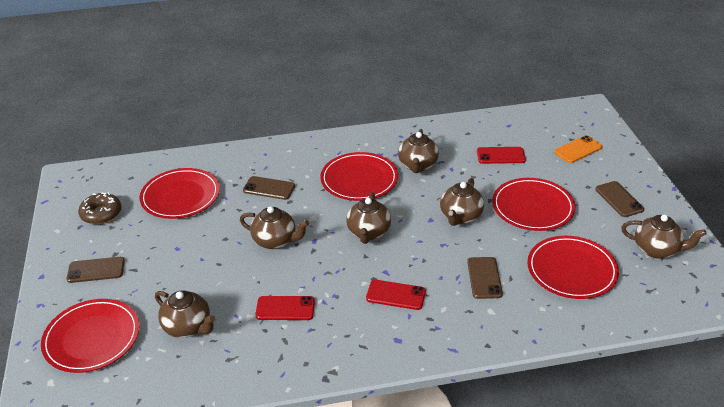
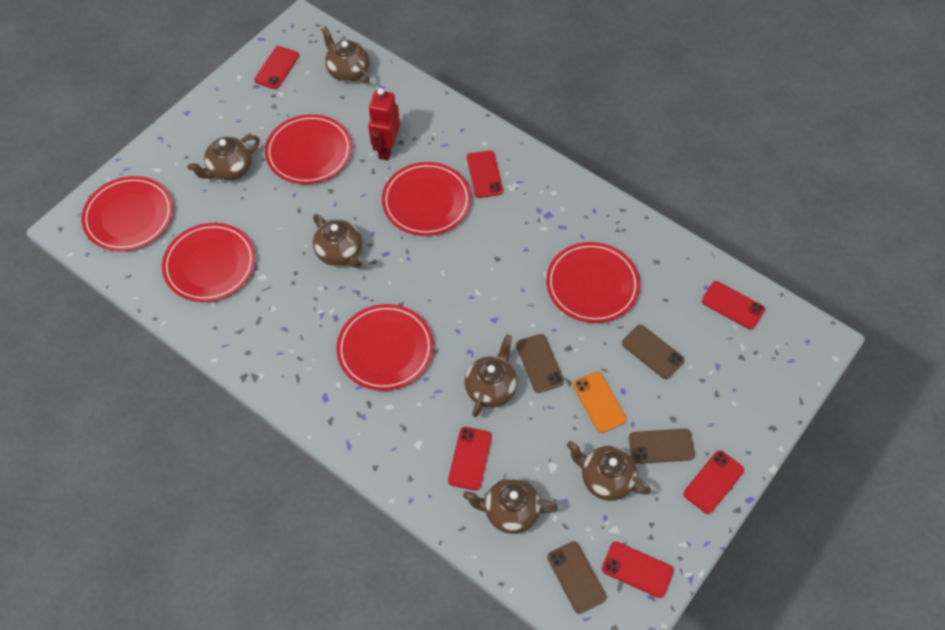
brown donut: [78,192,122,224] = 1 -> none = 0
red phone: [255,296,315,320] [366,280,426,310] [477,147,526,164] = 3 -> [254,46,299,89] [448,427,492,491] [467,150,503,198] [602,542,674,598] [683,450,744,514] [702,281,765,330] = 6
red plate: [41,299,139,373] [139,168,220,219] [320,152,398,201] [492,178,575,231] [527,236,619,299] = 5 -> [81,176,173,251] [162,223,256,302] [265,114,352,184] [337,304,434,391] [382,162,471,236] [546,242,640,323] = 6
red robot: none = 0 -> [368,88,400,160] = 1

